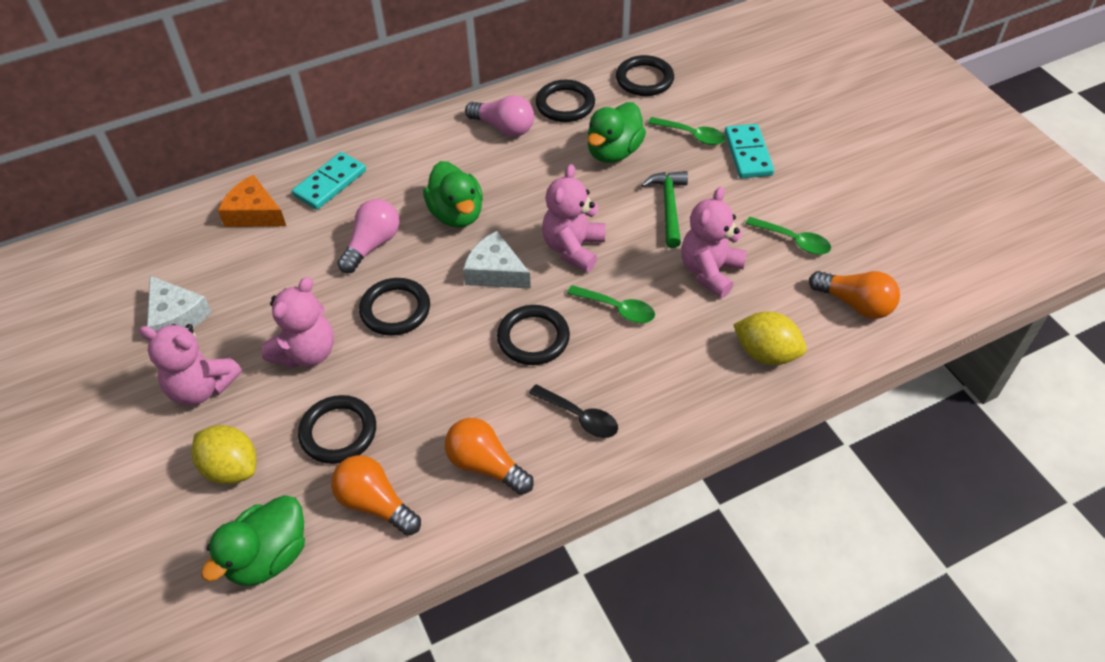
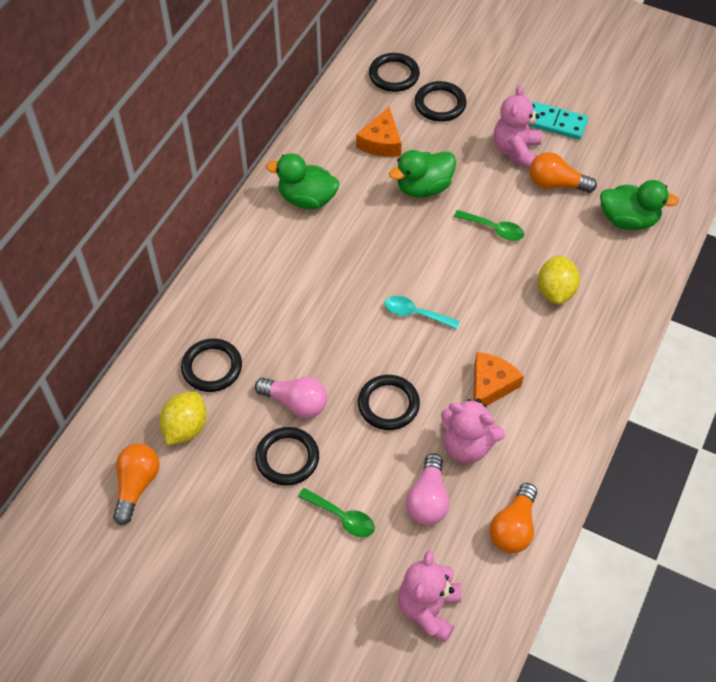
black spoon: [529,384,618,438] = 1 -> none = 0
green hammer: [641,171,688,248] = 1 -> none = 0
green spoon: [567,285,655,323] [648,117,725,145] [745,217,831,255] = 3 -> [298,488,375,537] [454,210,524,241] = 2
orange cheese: [218,175,286,227] = 1 -> [356,107,402,157] [474,352,524,406] = 2
pink teddy bear: [139,324,242,406] [262,277,334,368] [542,164,606,272] [682,187,747,298] = 4 -> [398,550,461,642] [441,399,505,464] [494,85,542,169] = 3
turquoise domino: [292,152,366,210] [725,124,774,178] = 2 -> [529,102,588,140] = 1
turquoise spoon: none = 0 -> [385,296,460,329] = 1
white cheese: [147,276,212,332] [463,231,531,289] = 2 -> none = 0

